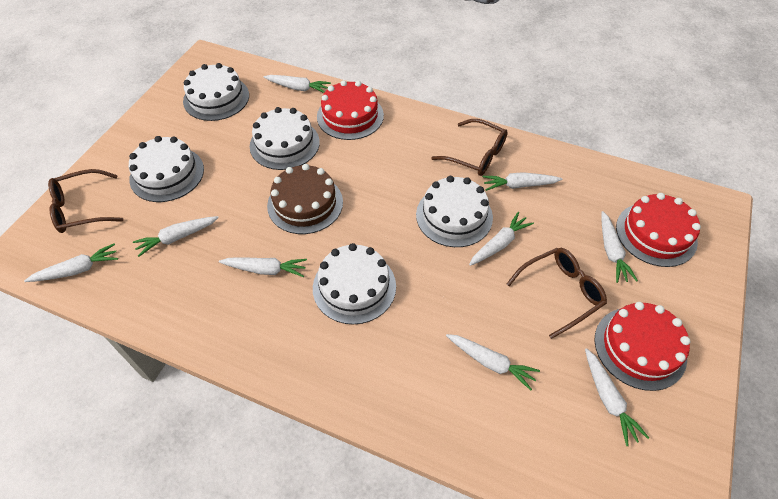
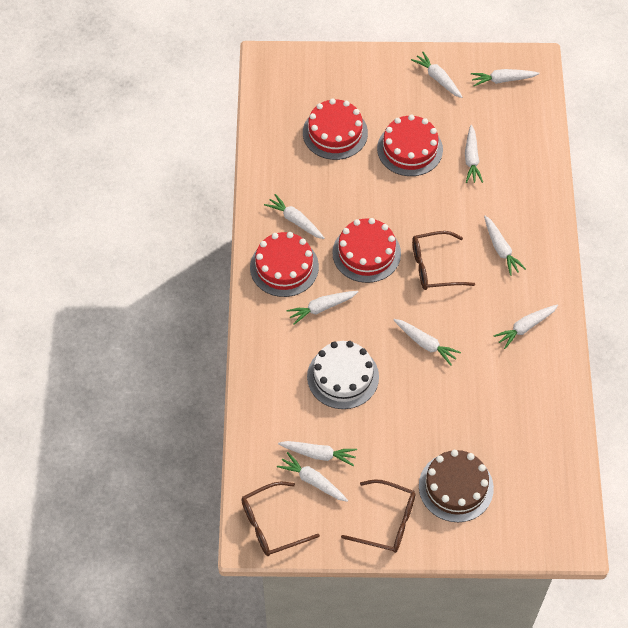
red cake: [317,80,384,140] [594,302,690,391] [616,193,701,267] = 3 -> [250,232,319,297] [303,98,368,160] [332,218,401,283] [377,114,443,176] = 4
white cake: [129,136,204,202] [183,63,249,121] [250,107,320,170] [313,243,396,325] [416,176,493,247] = 5 -> [307,341,379,409] = 1
white carrot: [24,244,118,282] [133,216,219,257] [219,257,307,277] [264,75,331,93] [446,334,540,391] [469,212,534,266] [483,172,562,191] [585,348,649,446] [601,211,638,283] = 9 -> [264,194,325,239] [277,452,348,502] [278,441,357,466] [286,291,358,325] [394,319,461,366] [411,52,463,98] [465,125,483,183] [471,69,539,86] [484,216,526,276] [494,304,558,349] = 10

